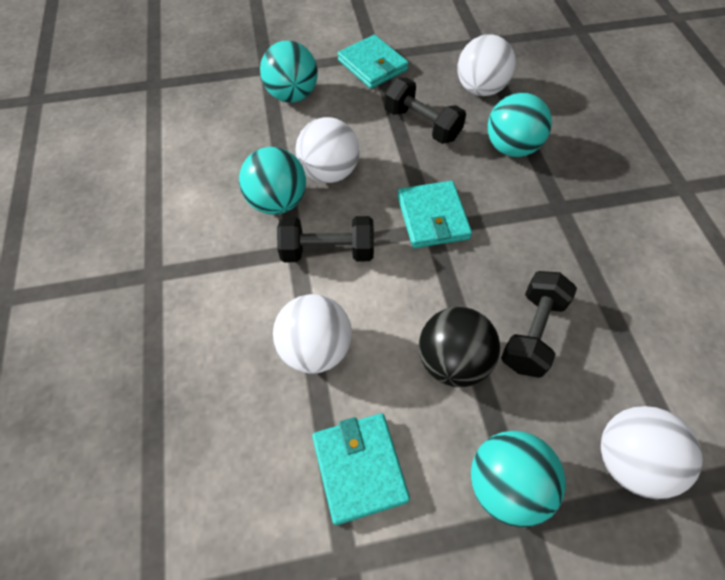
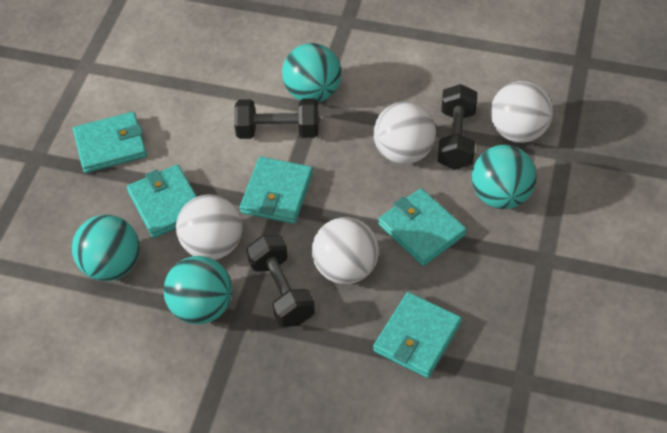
black ball: [419,307,500,387] = 1 -> none = 0
turquoise wallet: [312,413,410,525] [338,35,409,89] [397,181,472,248] = 3 -> [73,112,147,173] [127,165,197,238] [240,157,313,224] [373,292,462,378] [378,188,467,266] = 5

